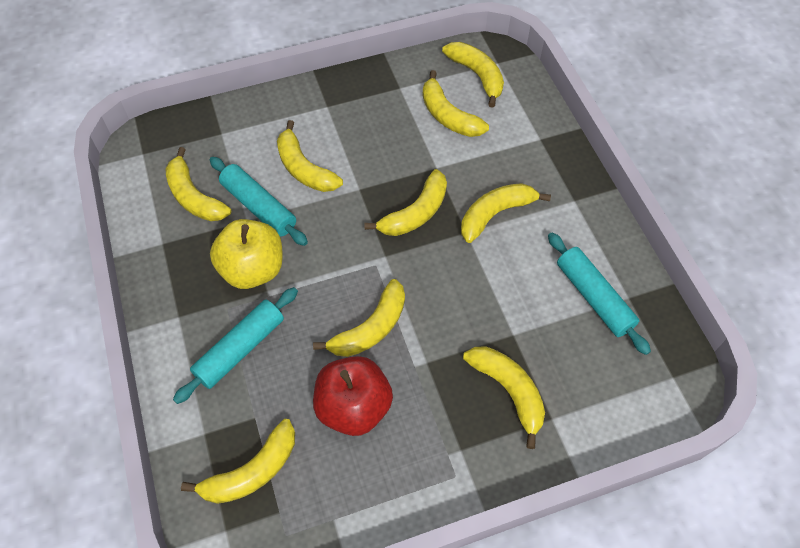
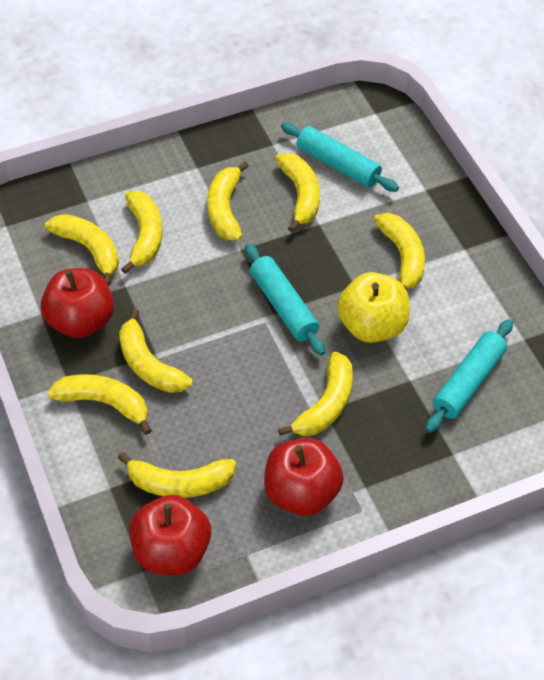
red apple: [313,356,393,436] = 1 -> [41,268,114,338] [129,495,211,575] [264,438,344,516] = 3

